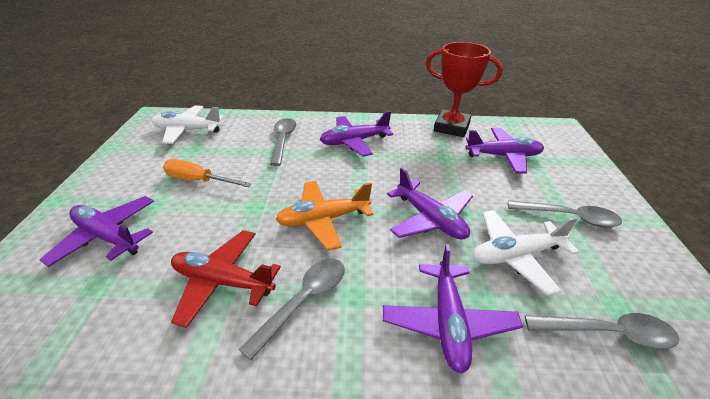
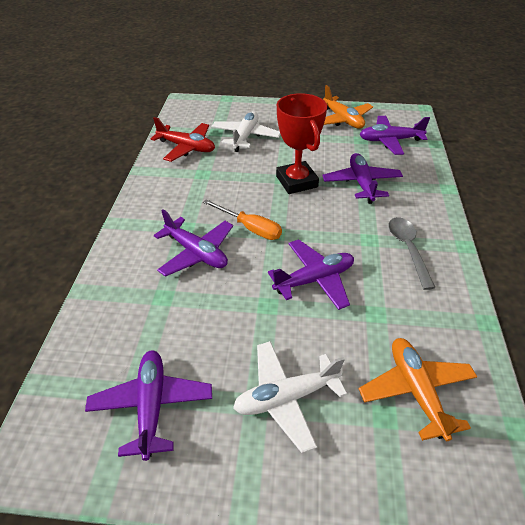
grey spoon: [239,259,345,360] [270,118,296,166] [508,200,622,227] [525,313,679,349] = 4 -> [388,217,436,290] = 1
orange plane: [275,181,374,251] = 1 -> [323,85,373,129] [359,338,477,441] = 2

